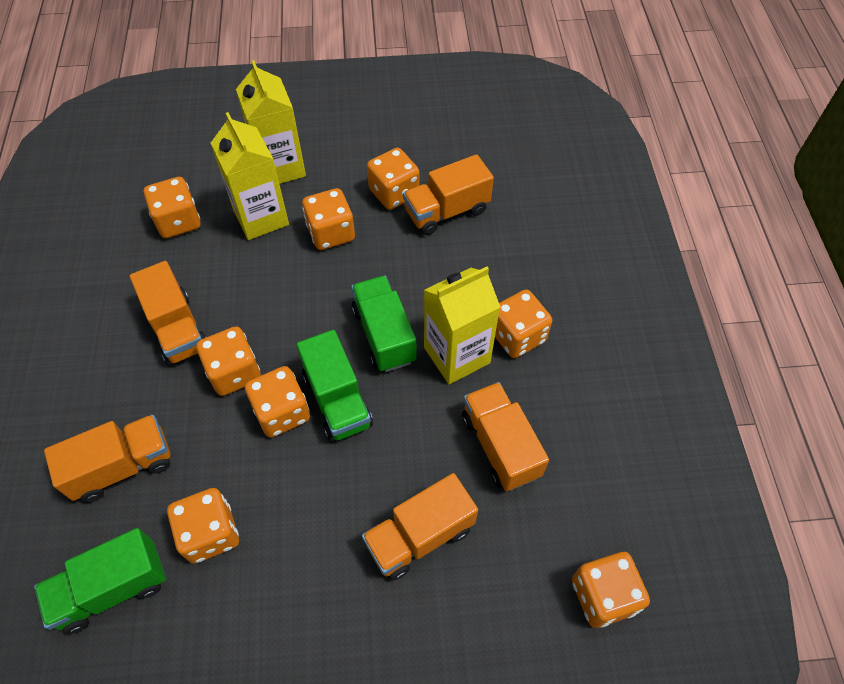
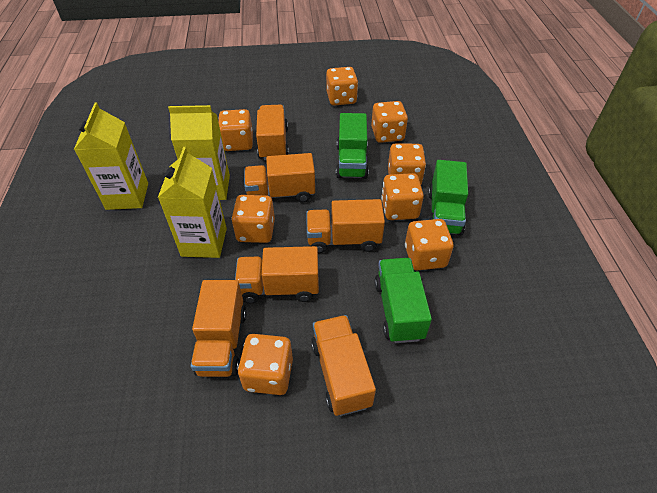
orange truck: [44,415,170,503] [130,261,206,366] [362,473,478,581] [403,154,494,235] [462,382,549,491] = 5 -> [191,280,246,377] [235,246,319,304] [244,153,315,203] [256,105,289,160] [306,199,385,253] [311,315,376,416] = 6

